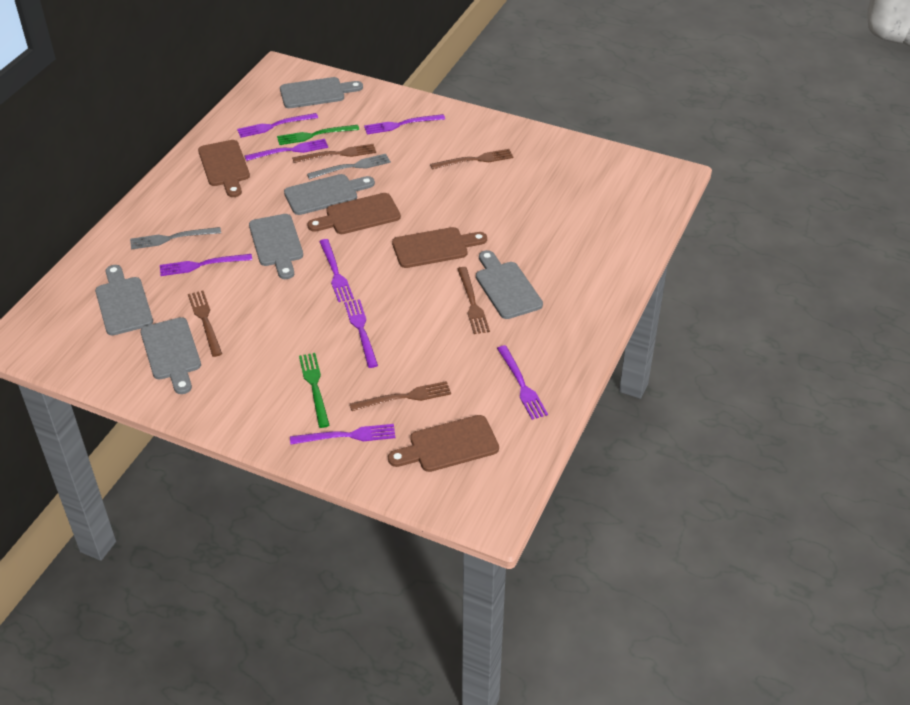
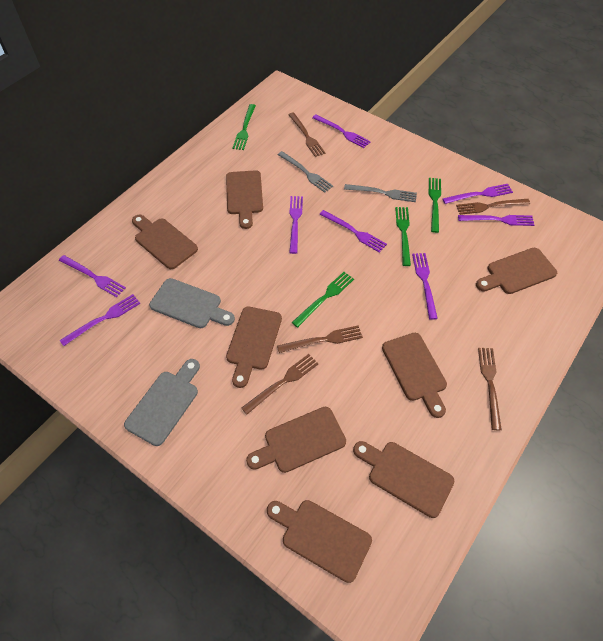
brown cutting board: [198,140,250,197] [307,193,401,234] [388,415,499,472] [392,227,487,268] = 4 -> [132,214,198,269] [226,170,263,229] [226,307,282,388] [246,407,346,473] [267,500,372,583] [353,441,455,518] [382,333,447,418] [476,248,557,294] = 8
green fork: [277,125,359,145] [299,353,330,428] = 2 -> [232,104,256,150] [292,272,354,328] [395,207,411,266] [429,178,441,233] = 4
grey cutting board: [95,265,153,335] [140,317,201,394] [249,214,303,279] [280,77,363,108] [284,174,375,215] [476,250,543,319] = 6 -> [124,359,200,446] [149,278,235,328] = 2

